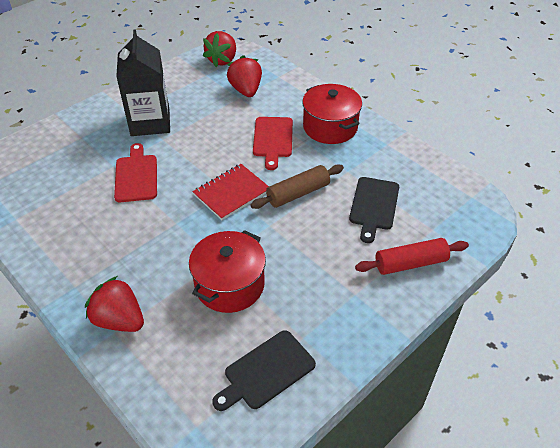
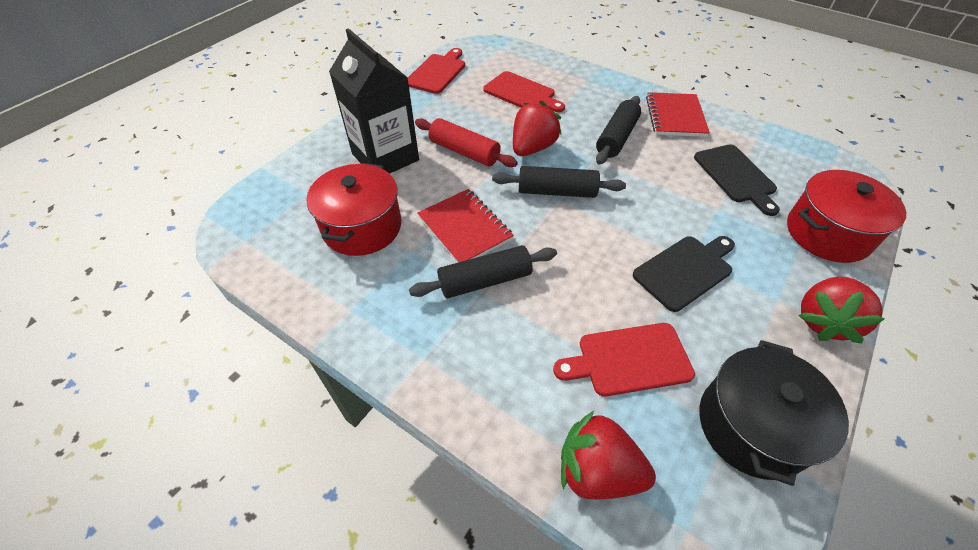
black pot: none = 0 -> [699,340,849,486] = 1
black rolling pin: none = 0 -> [409,245,557,298] [492,166,626,198] [596,96,641,165] = 3
brown rolling pin: [251,165,344,209] = 1 -> none = 0
red cutting board: [114,143,157,202] [253,117,293,170] = 2 -> [408,48,465,94] [483,71,565,112] [553,323,695,397] = 3
red notebook: [192,164,269,220] = 1 -> [417,189,514,263] [646,92,710,137] = 2

